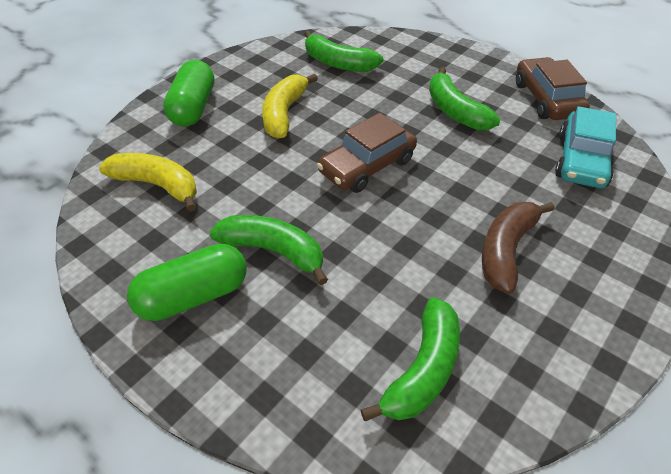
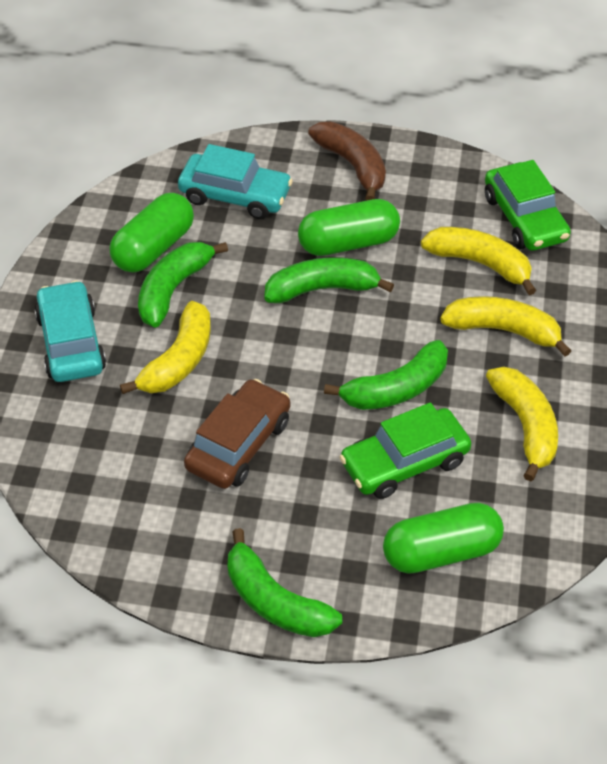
brown car: [317,113,417,193] [516,57,590,120] = 2 -> [184,379,290,489] = 1
green capsule: [127,244,247,321] [163,60,215,127] = 2 -> [110,193,194,273] [298,199,400,256] [383,503,504,574] = 3
green car: none = 0 -> [340,403,471,499] [485,160,571,251] = 2
turquoise car: [555,106,616,188] = 1 -> [35,281,106,382] [178,144,293,219] = 2
yellow banana: [99,153,197,212] [262,73,318,139] = 2 -> [120,301,211,394] [421,227,536,295] [440,296,572,357] [486,367,558,481] = 4

